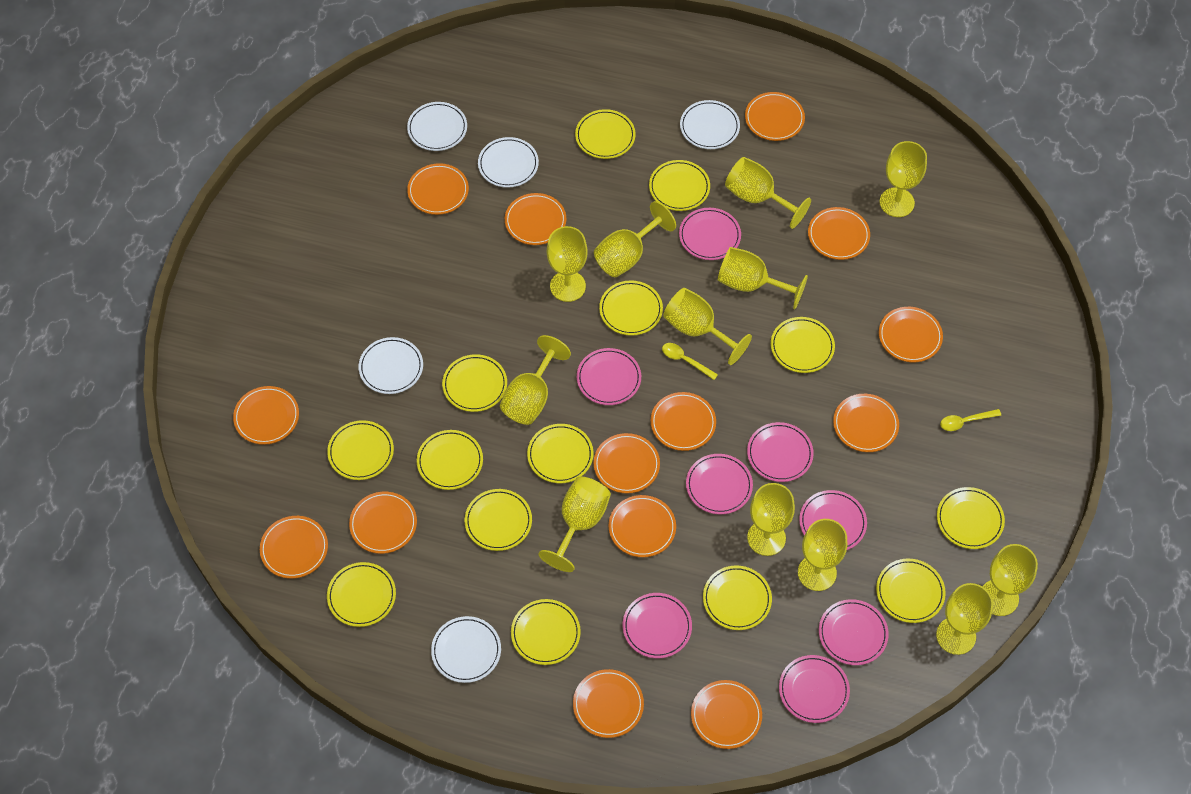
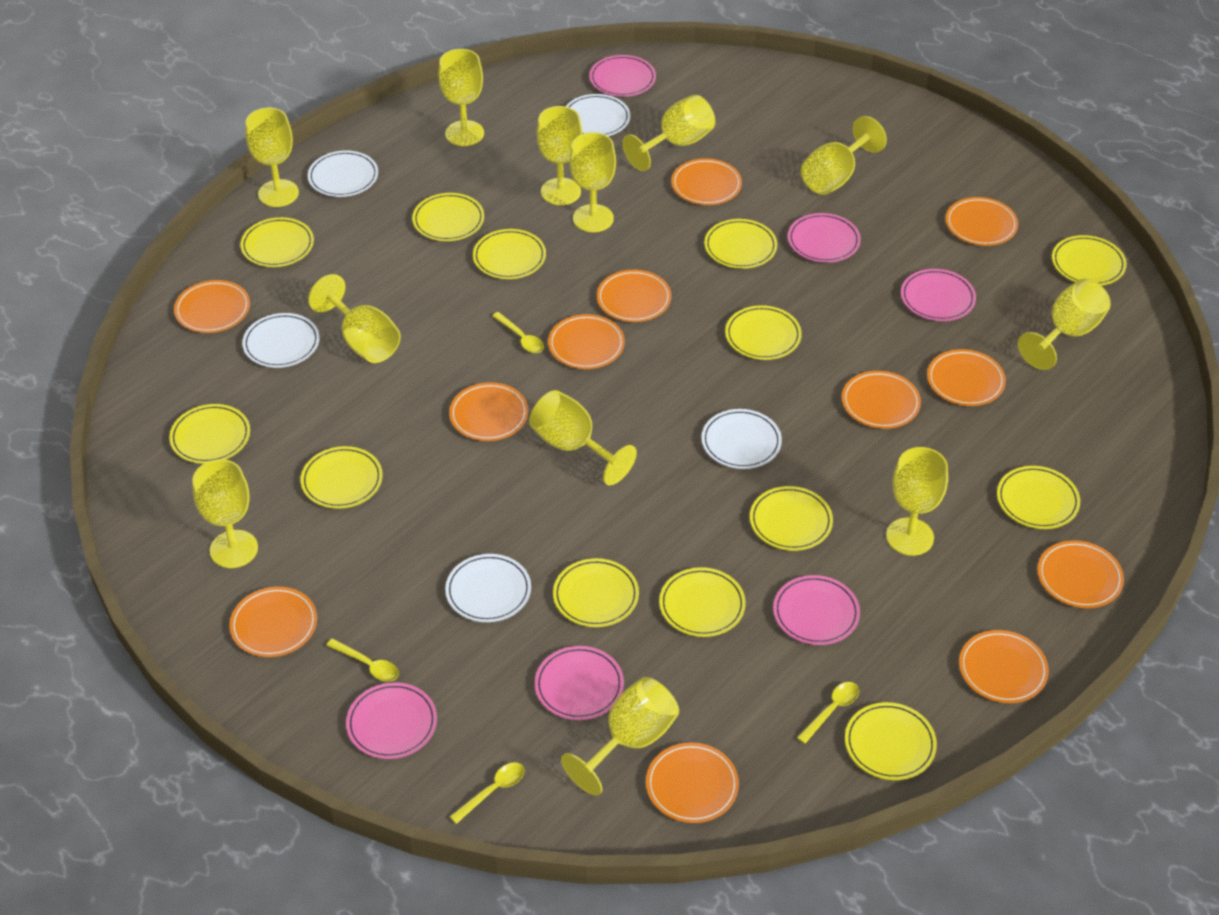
orange plate: [233,386,299,445] [260,516,328,579] [349,492,417,554] [407,163,469,215] [505,193,566,245] [573,669,644,738] [594,433,660,493] [609,495,676,557] [651,392,716,451] [691,680,762,749] [745,92,805,141] [808,207,870,260] [833,394,899,452] [879,307,943,362] = 14 -> [174,280,250,333] [229,587,317,657] [449,382,529,441] [548,314,625,369] [597,270,671,322] [646,742,739,823] [671,158,742,205] [842,371,921,429] [927,349,1006,406] [945,197,1018,246] [959,630,1049,703] [1037,540,1124,608] = 12
pink plate: [577,348,641,405] [623,593,692,658] [679,208,741,260] [686,454,753,514] [747,422,814,482] [779,655,850,723] [799,490,867,550] [819,599,889,665] = 8 -> [346,682,437,759] [535,646,624,720] [589,55,656,97] [773,575,860,645] [788,213,861,263] [901,269,976,321] = 6
yellow plate: [327,420,394,480] [327,562,396,627] [417,430,483,490] [442,354,507,412] [465,489,532,551] [511,599,581,665] [527,424,593,483] [575,109,636,159] [599,280,663,336] [649,160,710,211] [703,565,772,630] [771,317,835,373] [876,559,946,623] [937,487,1005,549] = 14 -> [169,404,250,464] [240,217,314,267] [301,446,383,509] [412,193,484,241] [473,229,546,279] [553,558,639,627] [659,567,746,637] [704,219,777,269] [725,305,802,360] [750,486,833,551] [845,702,937,780] [997,466,1080,529] [1052,235,1127,286] = 13
yellow spoon: [662,343,718,380] [940,409,1002,431] = 2 -> [326,638,399,682] [450,762,525,824] [492,312,544,353] [797,682,859,744] = 4

